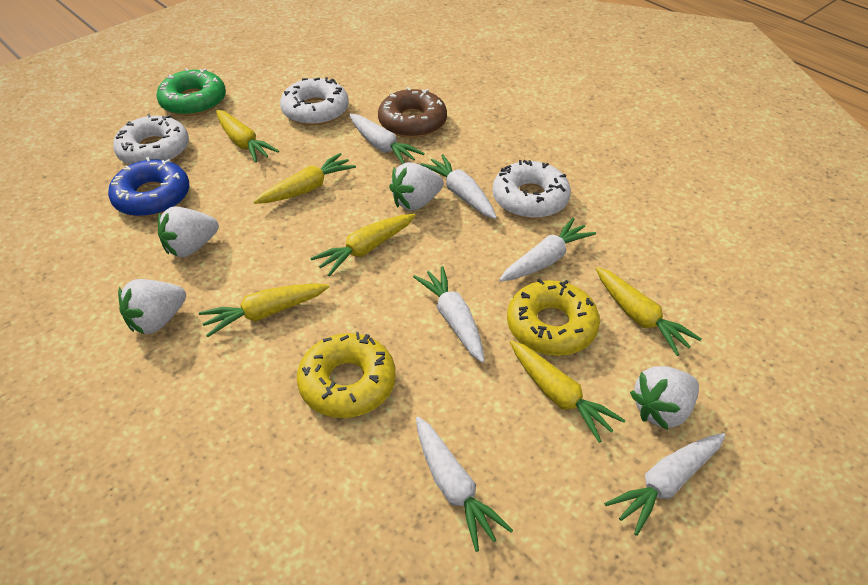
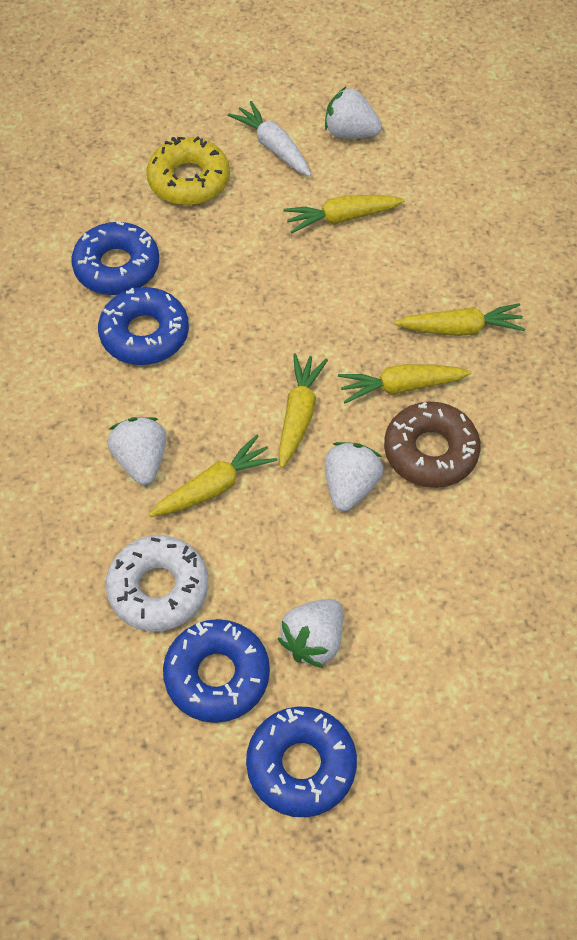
blue donut: [108,157,190,217] = 1 -> [72,221,159,295] [98,287,189,365] [163,619,270,723] [246,706,357,817] = 4
green donut: [156,68,226,116] = 1 -> none = 0
white carrot: [349,114,425,164] [413,266,484,363] [416,416,513,552] [420,154,497,219] [499,218,596,281] [604,433,725,536] = 6 -> [228,101,311,176] = 1
white donut: [113,114,189,165] [280,77,349,126] [492,160,571,219] = 3 -> [106,535,208,632] = 1
yellow carrot: [199,283,329,337] [216,110,279,163] [253,153,356,204] [311,214,416,276] [510,340,625,443] [596,267,701,356] = 6 -> [149,435,277,517] [278,353,328,468] [284,195,405,233] [338,364,471,403] [394,303,525,336] = 5
yellow donut: [297,332,396,418] [507,279,600,356] = 2 -> [146,136,230,205] = 1

